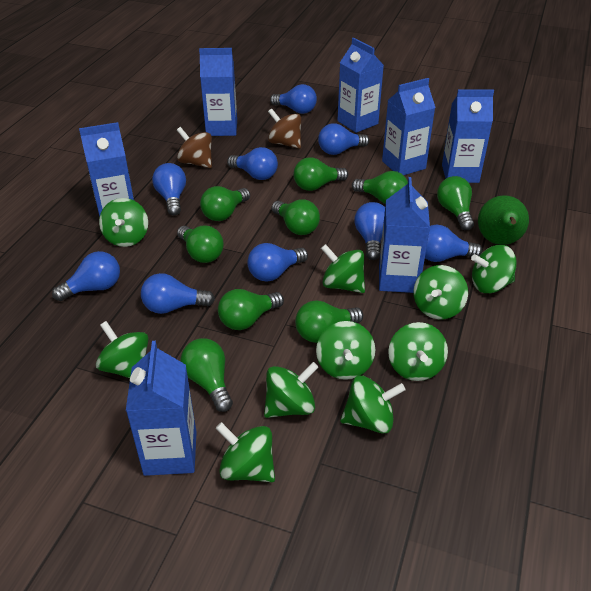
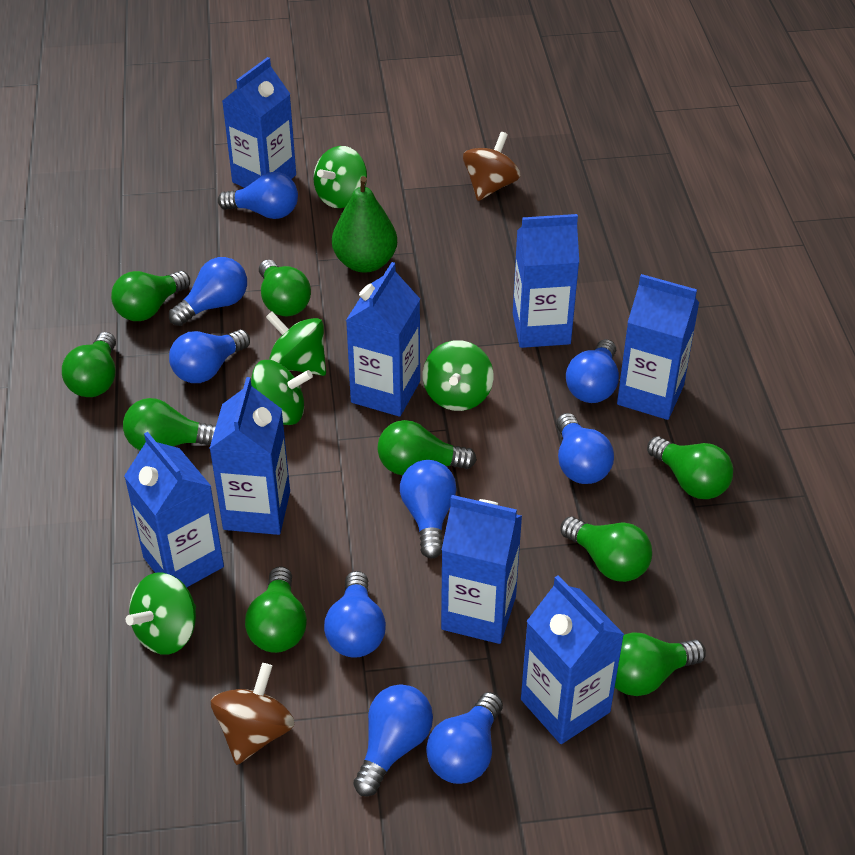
blue carton: [79,122,134,217] [126,341,197,476] [199,48,237,136] [337,38,384,133] [379,177,430,293] [382,78,436,175] [442,89,494,183] = 7 -> [124,432,224,587] [209,377,290,535] [222,57,296,188] [346,262,420,417] [441,495,522,644] [513,214,579,348] [521,575,624,744] [617,274,700,420] = 8
green spinning top: [96,321,148,378] [99,198,148,247] [216,422,275,482] [264,362,318,418] [316,321,375,380] [321,244,365,293] [340,376,406,434] [388,322,448,381] [414,265,468,319] [471,245,517,293] = 10 -> [126,573,196,655] [251,360,313,425] [266,311,326,376] [313,146,367,208] [423,340,493,411] = 5

